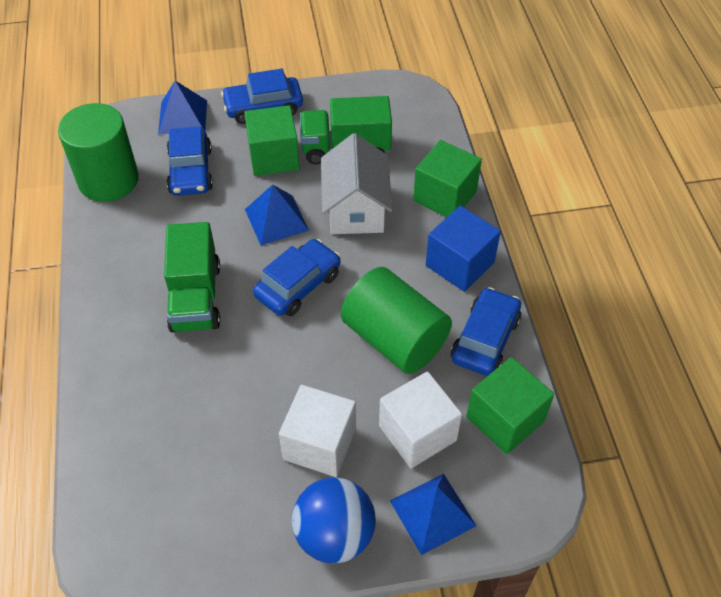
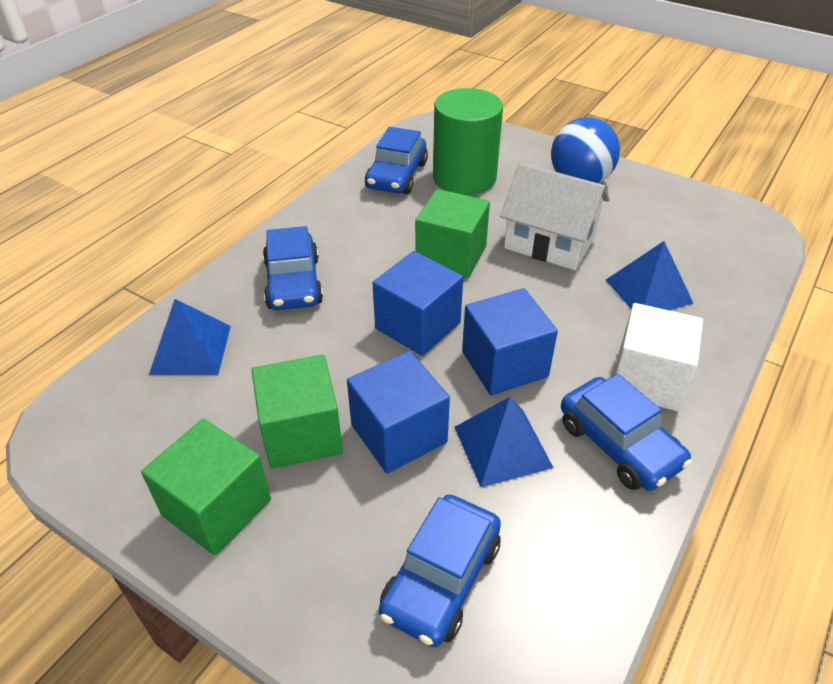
blue cube: [426,206,501,292] = 1 -> [347,351,450,474] [373,251,463,356] [462,288,558,396] = 3
green cylinder: [58,103,139,202] [341,267,452,374] = 2 -> [433,88,503,195] = 1
green truck: [164,222,220,333] [300,96,392,164] = 2 -> none = 0
white cube: [279,385,356,477] [379,371,462,468] = 2 -> [614,303,703,411] = 1

